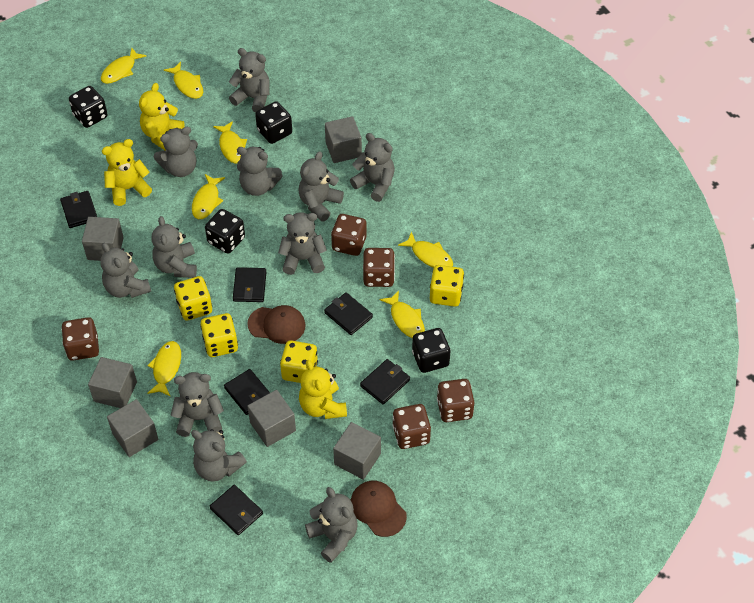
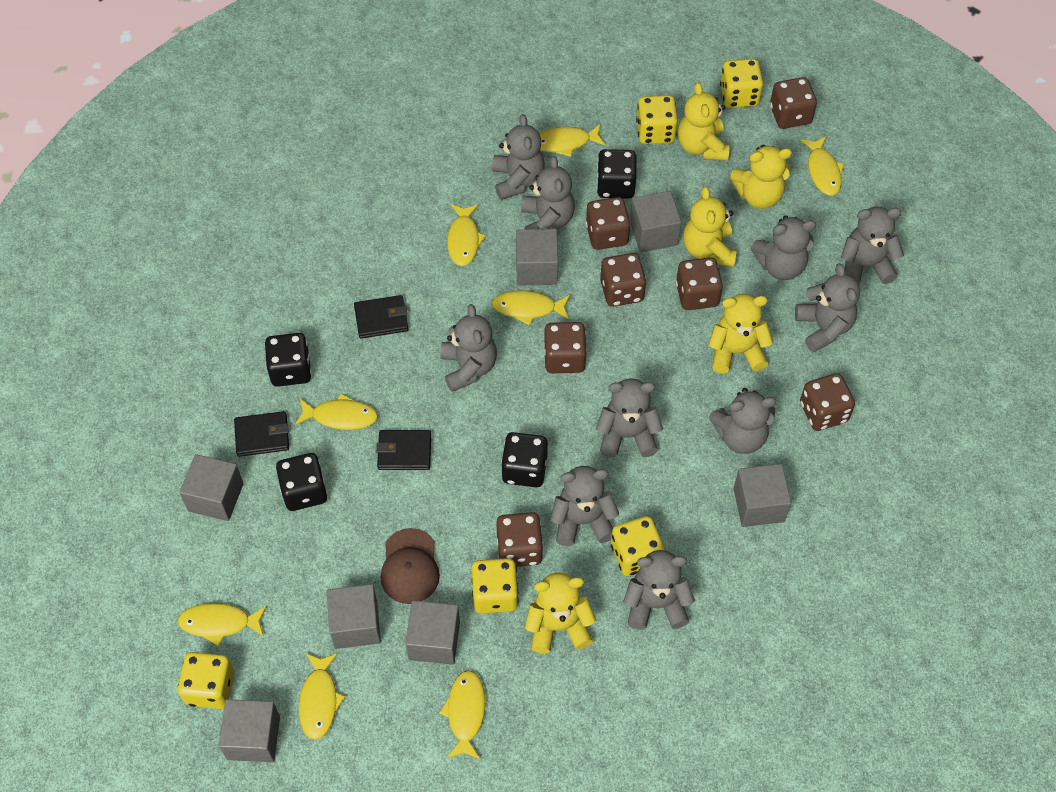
black wallet: [60,191,97,228] [210,485,263,535] [224,369,270,415] [233,267,266,302] [324,292,373,335] [360,359,410,405] = 6 -> [234,411,289,457] [354,295,409,339] [376,430,431,470] = 3
brown cap: [247,305,306,344] [351,481,407,537] = 2 -> [380,528,440,604] = 1
brown dice: [61,317,99,361] [331,214,367,256] [363,248,395,287] [392,404,431,449] [437,379,474,422] = 5 -> [496,512,543,567] [544,322,587,373] [586,197,631,250] [600,253,646,307] [676,257,723,310] [770,77,817,129] [800,373,855,431] = 7
grey cube: [82,217,124,261] [88,357,137,408] [107,399,158,457] [247,390,296,447] [325,116,362,163] [333,422,381,480] = 6 -> [179,454,244,521] [219,699,280,762] [327,584,381,649] [405,601,460,665] [516,229,558,286] [630,191,681,252] [733,464,791,527] = 7
grey teddy bear: [100,243,151,298] [151,216,197,278] [154,127,198,177] [171,372,224,437] [191,429,247,482] [229,48,270,113] [237,146,283,196] [278,212,327,275] [298,151,344,222] [305,487,358,563] [350,133,395,202] = 11 -> [440,304,497,392] [492,114,545,200] [521,156,575,229] [550,466,619,546] [596,378,663,457] [623,550,695,630] [709,388,776,454] [751,215,816,280] [795,263,860,352] [841,207,904,284] = 10
yellow dice: [174,276,212,320] [200,313,238,357] [280,340,318,383] [430,265,464,307] = 4 -> [178,652,235,709] [472,558,519,614] [611,516,664,576] [636,95,678,144] [720,59,763,108] = 5
yellow fish: [101,48,146,84] [147,341,181,397] [164,62,203,99] [192,174,225,219] [213,121,247,164] [379,290,425,338] [398,232,453,268] = 7 -> [178,603,267,646] [295,393,378,430] [299,653,346,740] [439,670,485,759] [447,204,486,266] [492,290,570,326] [539,124,606,157] [800,136,844,196] = 8
yellow teddy bear: [102,139,152,206] [139,83,185,151] [299,360,347,419] = 3 -> [525,573,596,654] [678,82,730,161] [683,187,737,267] [708,294,774,374] [730,145,792,209] = 5

